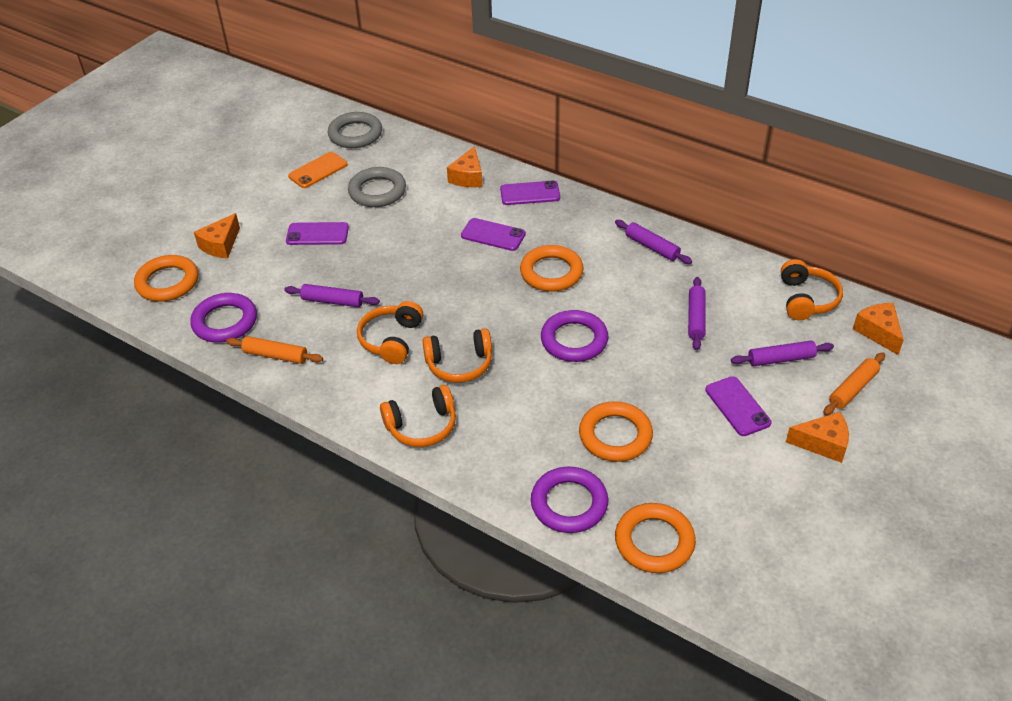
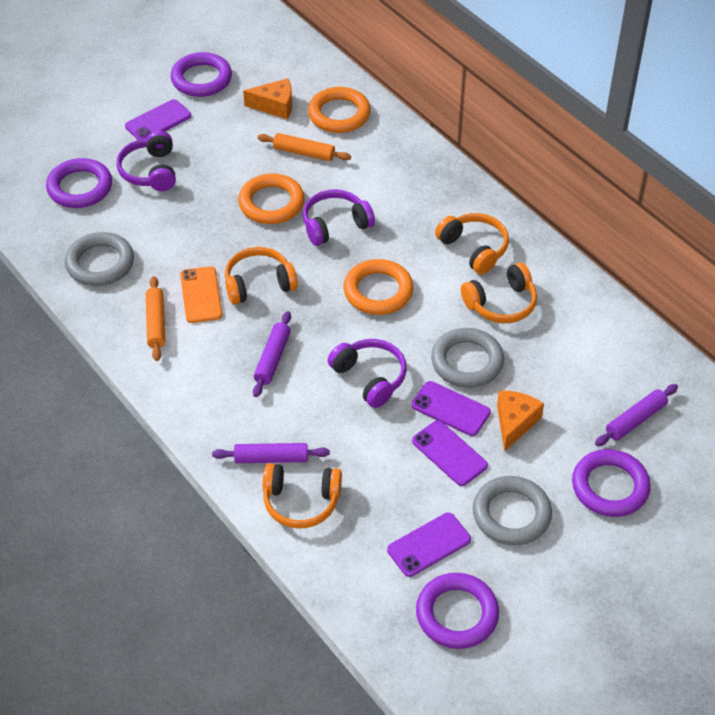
grey ring: [328,112,382,148] [348,167,406,207] = 2 -> [65,232,134,286] [431,328,504,388] [473,476,552,545] = 3
orange cheese: [194,213,240,258] [447,146,483,187] [786,412,849,463] [853,303,904,355] = 4 -> [243,78,292,119] [497,391,544,452] = 2
orange ring: [134,255,198,302] [520,245,584,292] [579,401,653,462] [615,503,696,573] = 4 -> [238,173,305,224] [308,87,371,133] [344,259,413,315] = 3
purple headphones: none = 0 -> [116,131,176,191] [303,189,375,246] [327,339,407,408] = 3
purple ring: [190,293,257,343] [531,467,608,533] [541,310,608,362] = 3 -> [46,158,112,208] [171,52,232,97] [416,573,499,649] [572,449,651,517] = 4
purple rolling pin: [284,284,380,307] [615,220,692,264] [688,277,706,350] [731,340,834,366] = 4 -> [212,443,330,463] [253,311,291,397] [595,384,678,446] = 3

